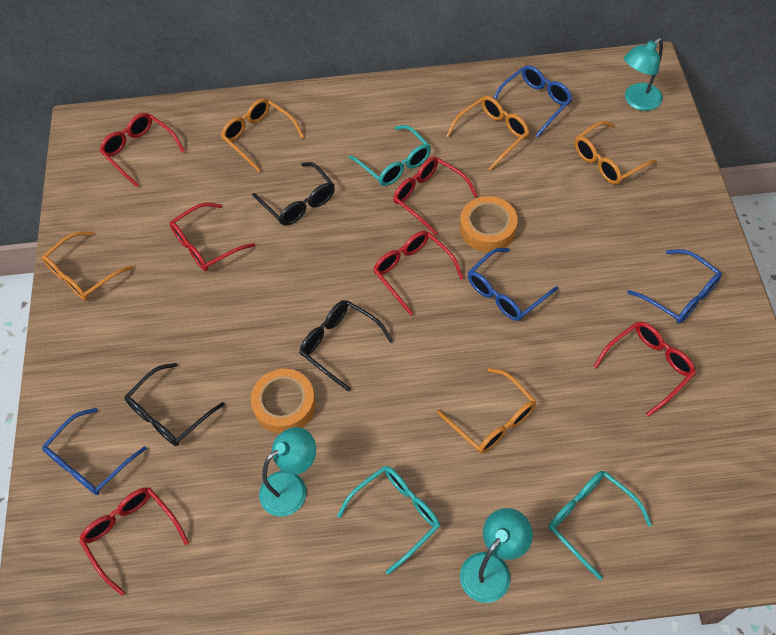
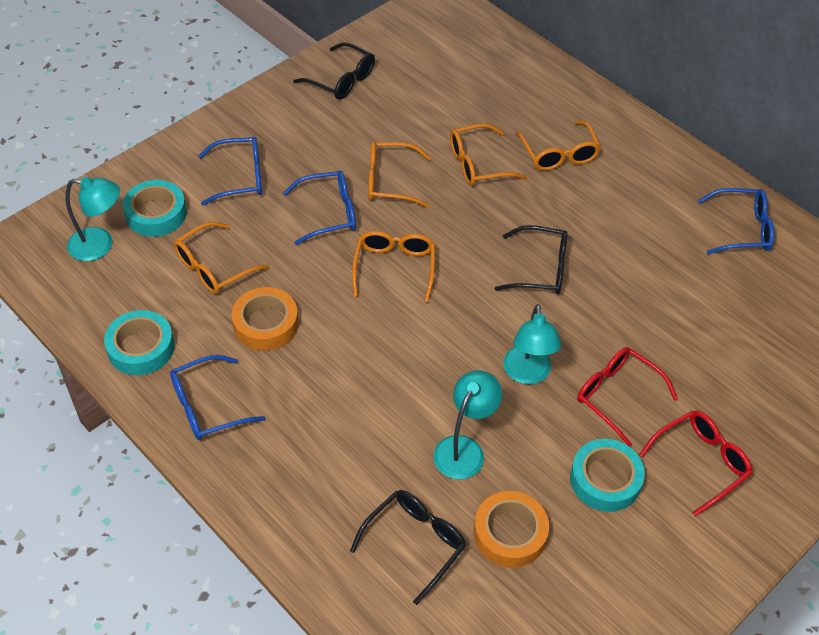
red glasses: [79,488,189,596] [100,113,185,187] [170,203,255,271] [373,231,464,315] [393,157,478,236] [593,322,696,417] = 6 -> [577,347,678,447] [639,411,753,516] = 2
turquoise glasses: [337,466,440,575] [349,125,431,186] [548,471,652,580] = 3 -> none = 0
turquoise tape: none = 0 -> [104,310,175,375] [123,180,187,237] [570,439,645,512] = 3

